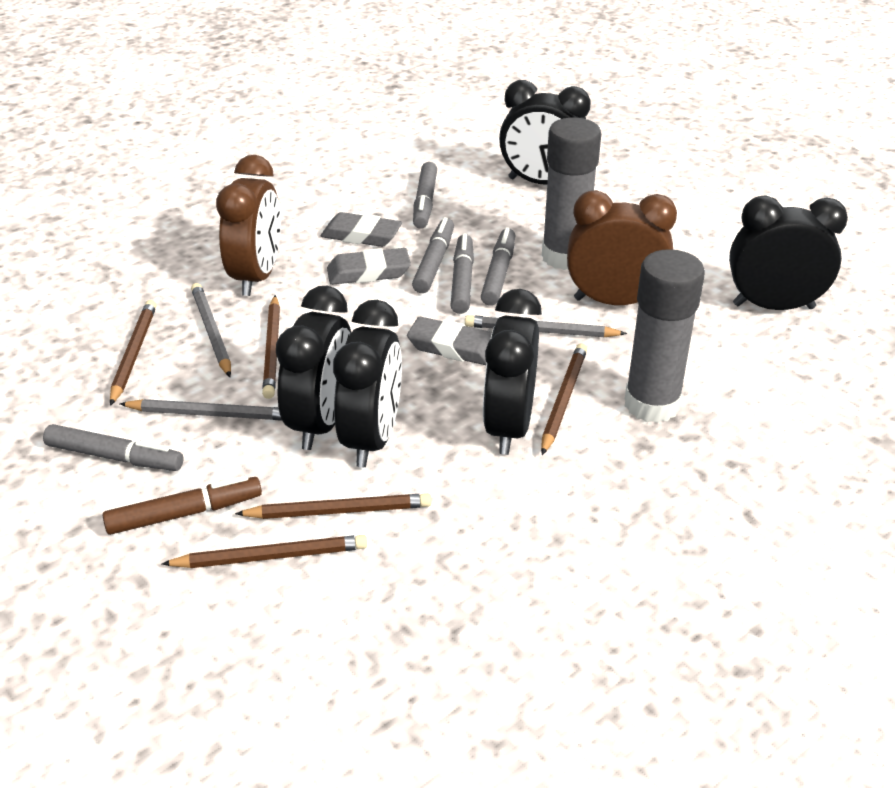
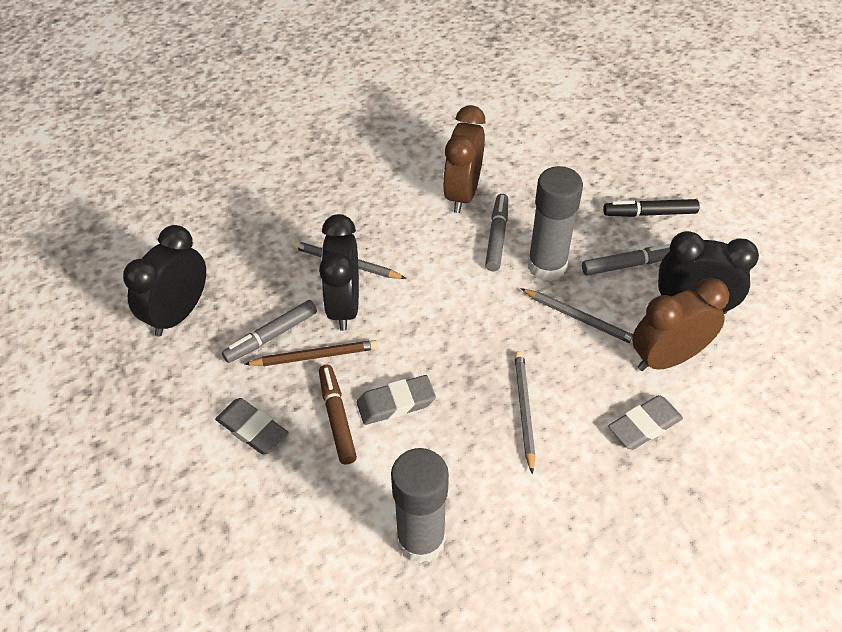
black clock: [276,286,351,450] [333,300,402,467] [483,289,542,455] [499,80,591,185] [729,195,848,310] = 5 -> [123,225,206,337] [319,214,359,331] [658,231,759,314] = 3
black marker: none = 0 -> [603,199,700,217] = 1
brown pencil: [110,300,156,406] [162,535,367,568] [235,493,431,519] [262,295,280,399] [541,343,587,455] = 5 -> [244,340,378,366] = 1
grey marker: [43,424,183,471] [412,217,454,293] [413,162,437,229] [451,233,474,314] [481,227,515,306] = 5 -> [222,300,317,363] [485,194,508,271] [582,244,670,276] = 3

